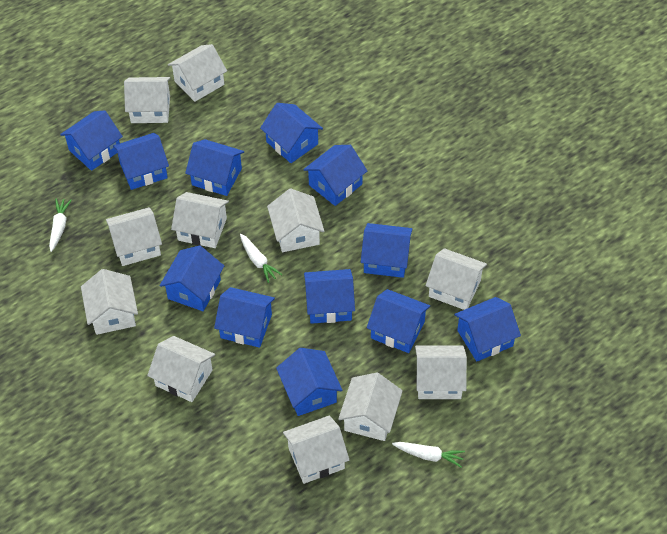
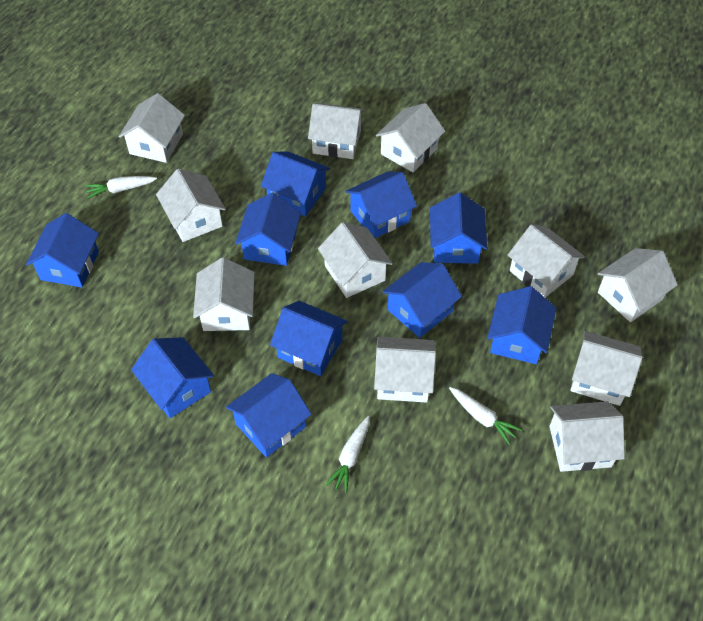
blue house: [60,110,123,171] [113,133,169,190] [159,245,224,311] [185,139,244,196] [214,287,275,348] [260,103,323,163] [276,348,342,416] [303,145,368,206] [304,269,355,324] [361,223,413,278] [367,289,430,353] [454,297,521,362] = 12 -> [26,213,99,287] [131,337,214,418] [226,373,312,458] [235,193,301,266] [261,151,330,217] [270,301,348,376] [345,171,417,238] [382,262,462,338] [430,192,487,264] [487,286,557,364] = 10

